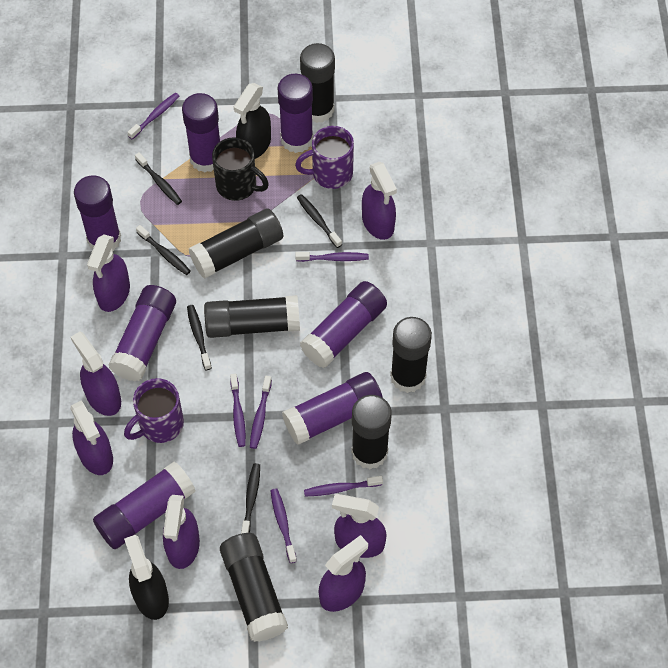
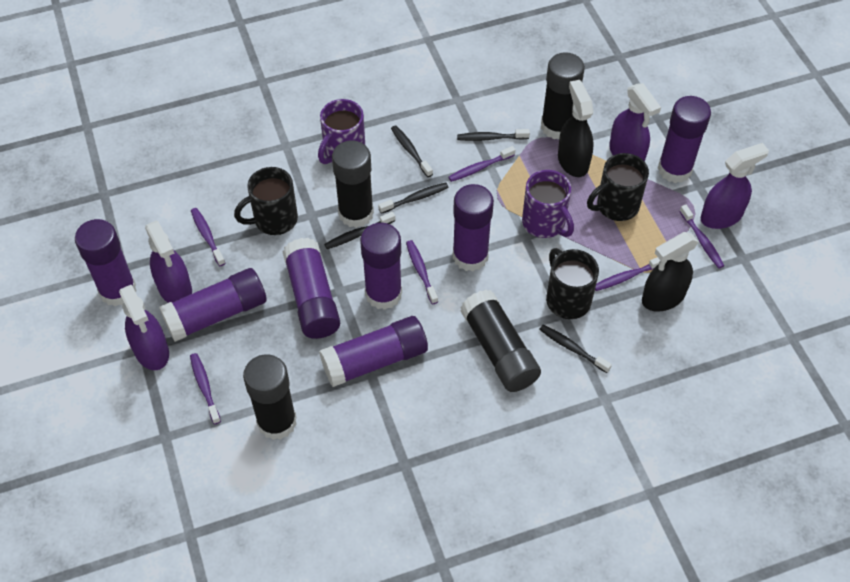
black glue stick: [189,208,283,279] [204,295,300,338] [220,533,288,642] [300,43,335,123] [351,395,392,469] [390,317,432,393] = 6 -> [243,354,297,440] [332,140,374,228] [460,290,541,392] [541,52,585,139] = 4
black mug: [212,137,269,201] = 1 -> [234,167,298,235] [546,248,599,319] [587,153,649,221] = 3
purple spray bottle: [70,401,113,475] [71,332,121,416] [87,235,130,312] [163,495,200,569] [319,535,368,612] [332,494,387,558] [362,162,397,240] = 7 -> [119,285,169,370] [145,220,192,303] [609,83,661,162] [700,143,769,229] = 4

